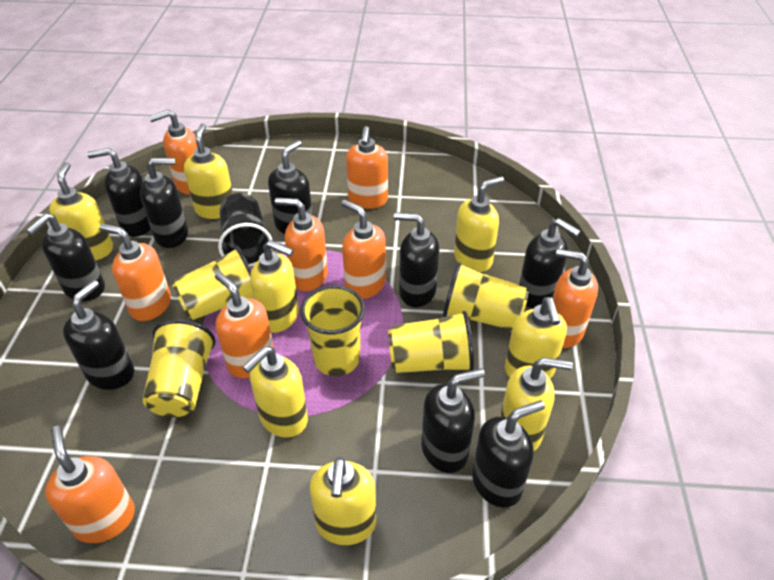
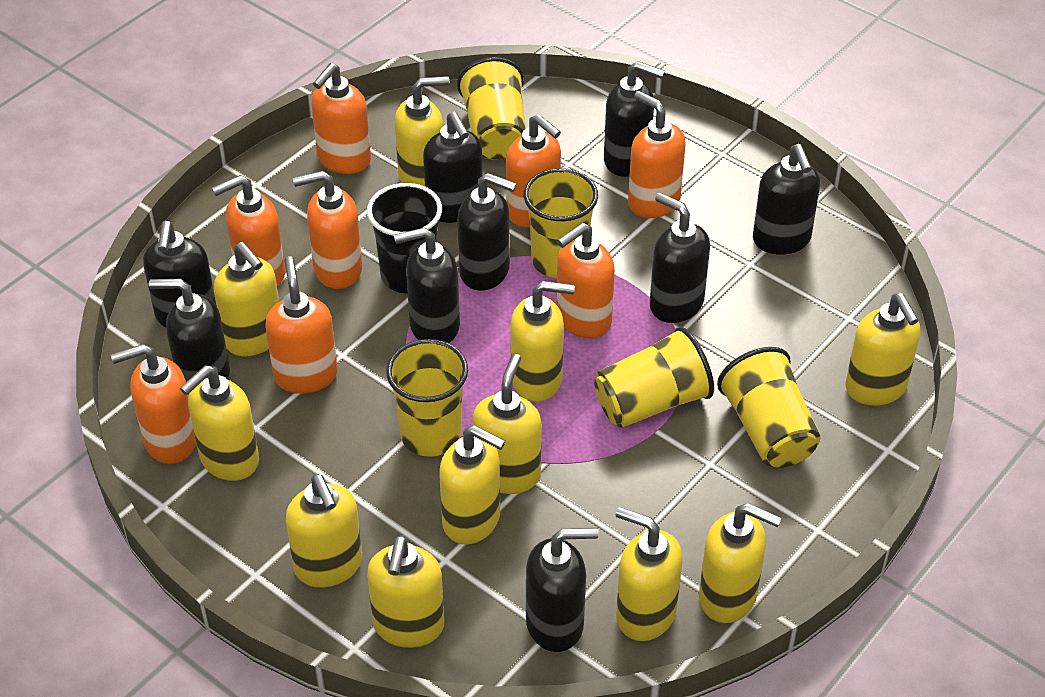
yellow soap dispenser: [49,162,113,261] [184,123,233,219] [242,346,308,438] [250,240,299,333] [310,457,376,545] [454,176,504,272] [500,357,573,451] [505,297,567,378] = 8 -> [180,365,259,481] [214,242,279,356] [286,474,362,588] [367,535,444,648] [395,76,450,186] [439,425,505,544] [473,354,542,494] [511,281,575,402] [616,507,682,641] [699,503,782,623] [845,293,920,406] = 11

